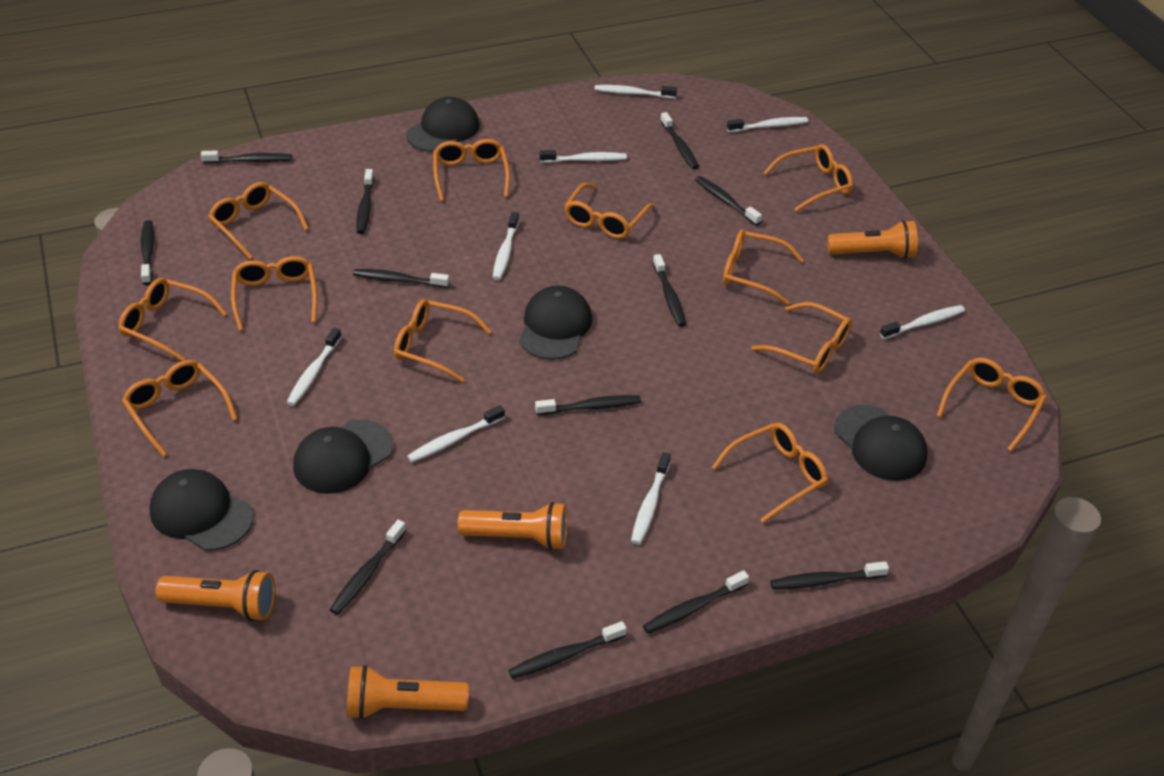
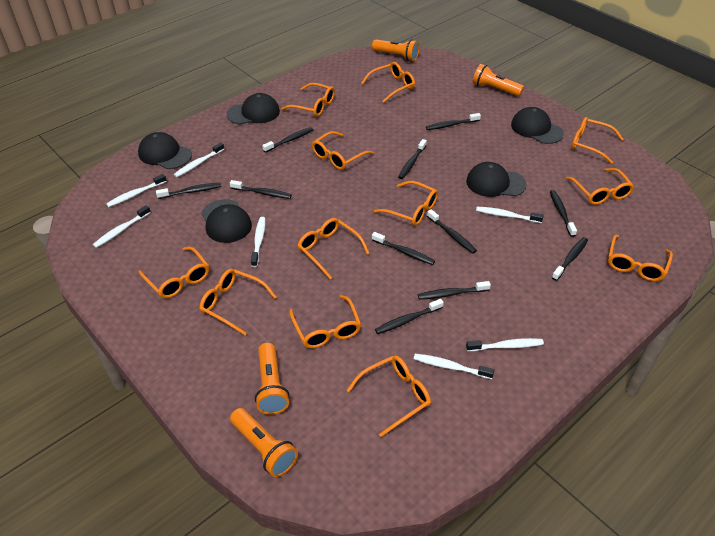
black toothbrush: [141,220,154,285] [201,151,292,164] [330,520,406,615] [353,269,449,288] [356,169,374,234] [508,621,627,679] [535,395,641,415] [643,570,749,634] [653,254,686,327] [660,112,699,169] [695,176,762,225] [770,561,889,590] = 12 -> [156,183,221,199] [230,180,292,199] [262,127,313,153] [372,232,435,265] [375,299,444,334] [398,139,427,179] [418,281,491,300] [426,113,481,130] [427,209,477,254] [550,190,577,237] [552,237,588,281] = 11
white toothbrush: [286,327,341,406] [407,405,505,462] [493,212,519,280] [539,150,627,163] [594,85,677,99] [631,452,671,545] [727,117,808,132] [880,305,965,339] = 8 -> [93,205,151,248] [106,174,167,207] [174,142,224,177] [251,217,265,267] [414,354,494,379] [466,338,544,351] [476,207,544,223] = 7

